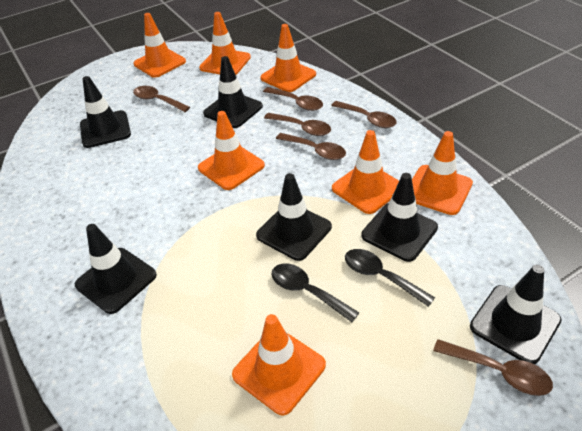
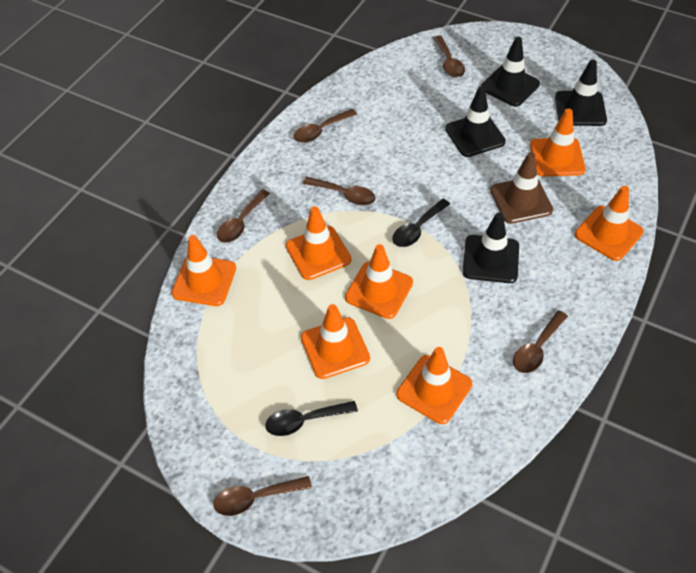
black traffic cone: [75,224,157,314] [80,76,131,148] [203,56,263,128] [256,173,332,261] [361,173,438,262] [470,265,561,364] = 6 -> [445,87,506,157] [463,212,519,283] [481,37,540,107] [555,60,607,126] = 4
brown traffic cone: none = 0 -> [490,152,553,224] = 1

